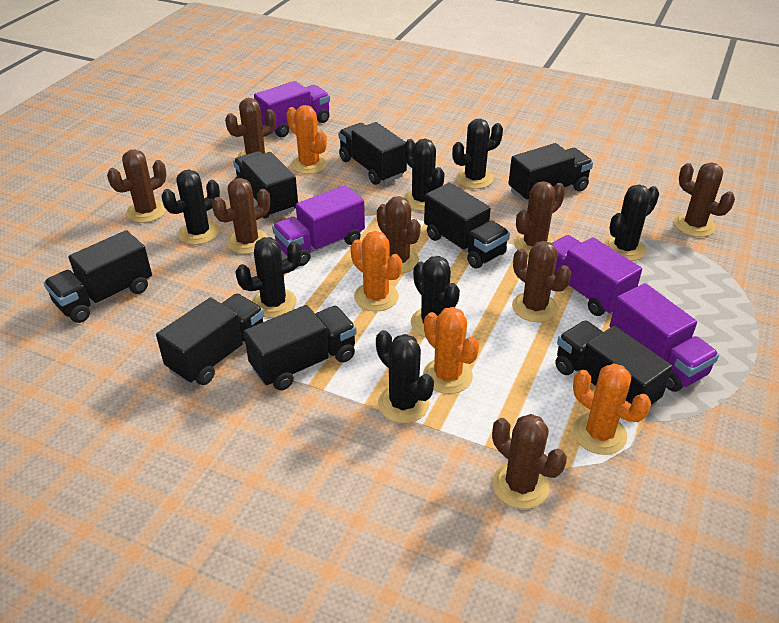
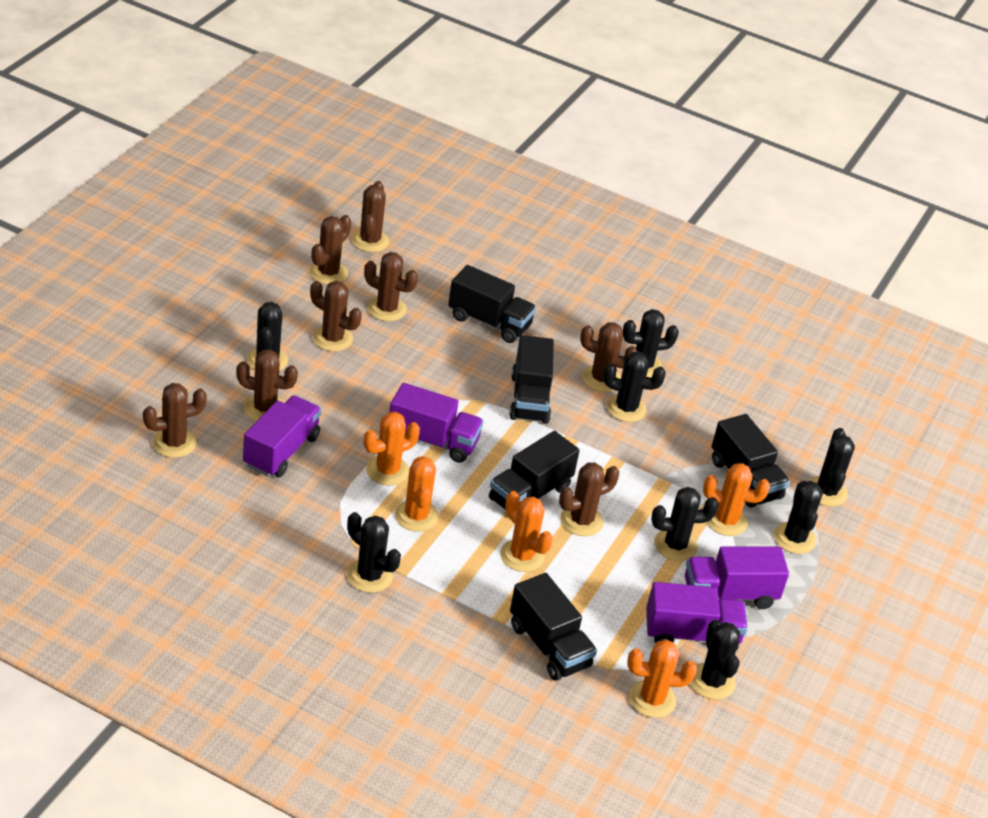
black cactus: [161,170,220,245] [235,237,302,318] [376,330,434,423] [404,139,445,211] [411,256,460,337] [452,119,503,189] [604,185,659,261] = 7 -> [247,302,288,371] [347,512,401,593] [603,352,666,422] [623,309,679,377] [651,487,719,561] [690,620,740,700] [774,481,823,554] [809,428,855,506] = 8
black truck: [44,230,152,323] [156,294,264,385] [233,151,298,218] [244,305,357,390] [338,122,407,185] [424,183,510,268] [508,143,593,202] [555,321,673,408] = 8 -> [448,265,536,343] [489,431,580,510] [509,335,554,424] [510,573,597,681] [712,414,790,508] = 5
orange cactus: [286,105,327,174] [351,231,402,311] [423,307,479,394] [573,363,651,455] = 4 -> [364,412,420,486] [395,456,439,532] [500,491,553,572] [627,639,697,718] [703,463,770,536] = 5

